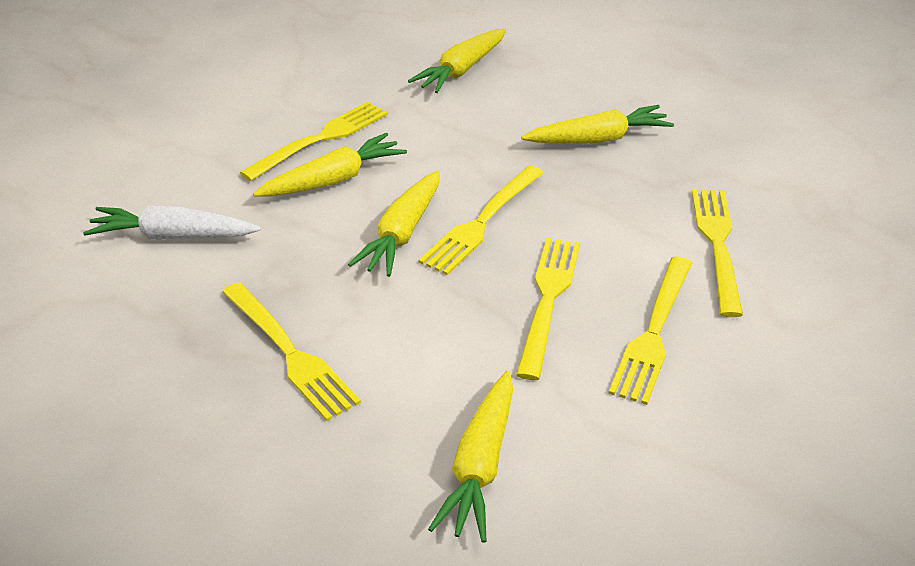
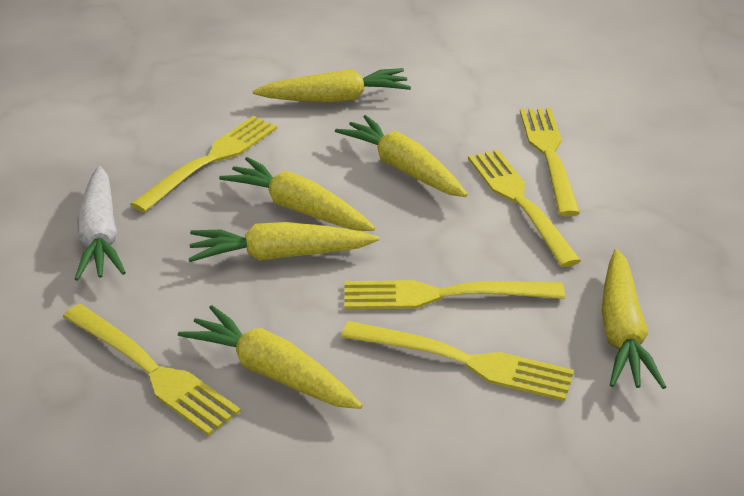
yellow carrot: [253,133,407,197] [348,170,440,277] [408,28,506,93] [428,371,513,543] [521,105,674,144] = 5 -> [178,305,363,409] [188,222,379,262] [219,157,375,231] [253,68,411,102] [335,115,468,197] [601,249,666,389] = 6

